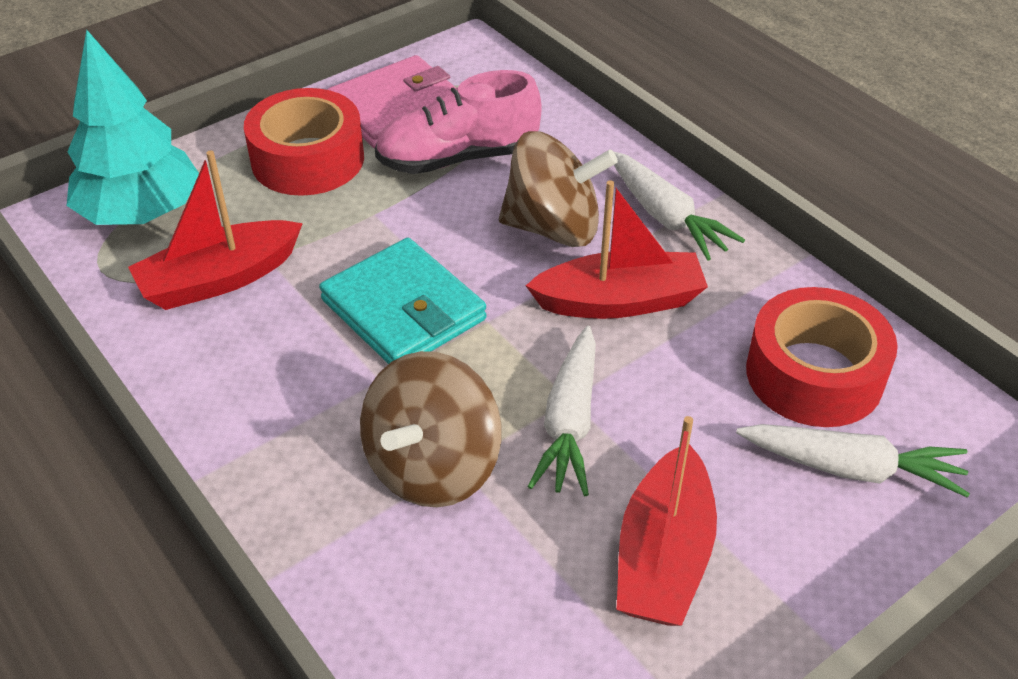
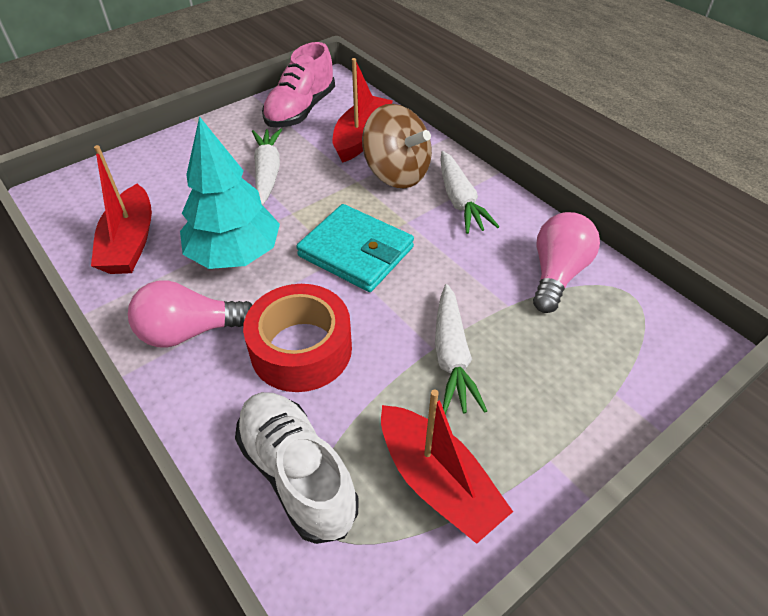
brown spinning top: [360,351,502,507] [499,131,618,247] = 2 -> [362,104,432,188] = 1
pink light bulb: none = 0 -> [128,280,252,348] [533,212,600,313] = 2
pink wallet: [327,55,456,149] = 1 -> none = 0
red tape: [244,88,364,196] [746,287,898,427] = 2 -> [243,284,352,392] = 1
white shoe: none = 0 -> [235,392,359,544] = 1

